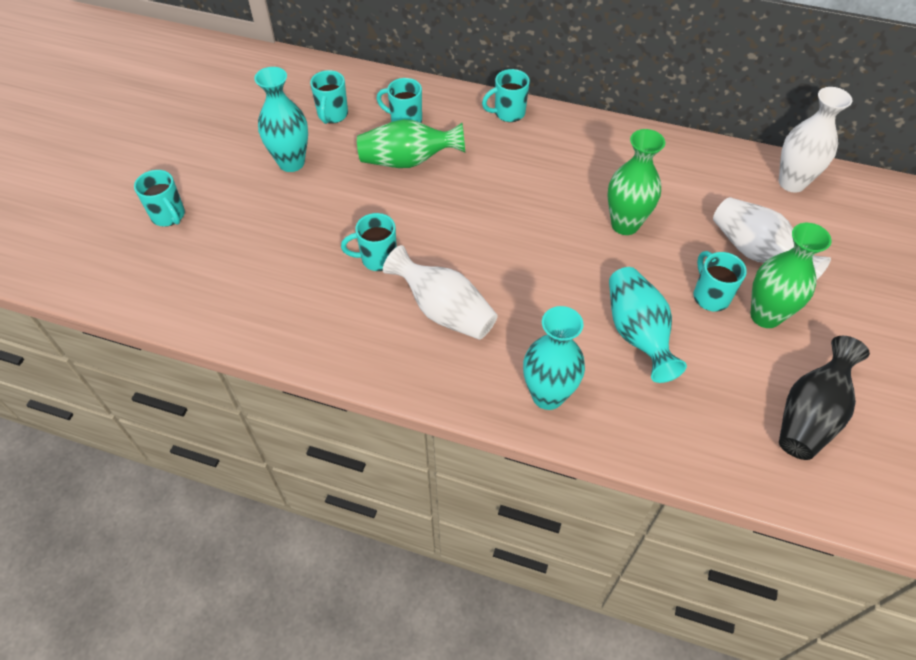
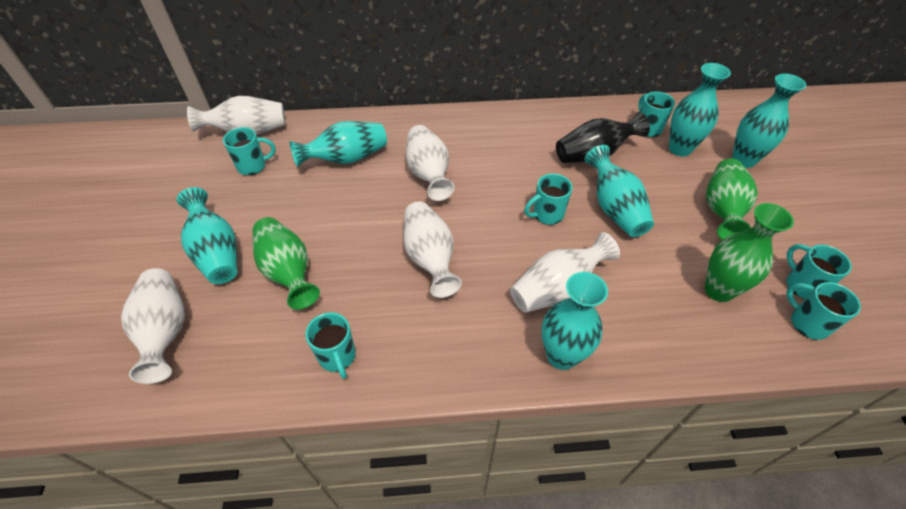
turquoise vase: [254,67,308,172] [523,306,585,410] [609,267,687,383] = 3 -> [177,187,237,284] [290,121,387,167] [541,272,608,370] [585,145,654,237] [669,63,731,157] [732,74,806,168] = 6
white vase: [383,245,498,340] [713,197,831,280] [779,87,852,192] = 3 -> [121,268,185,384] [187,96,285,135] [403,202,462,298] [406,125,454,201] [510,232,620,313] = 5

